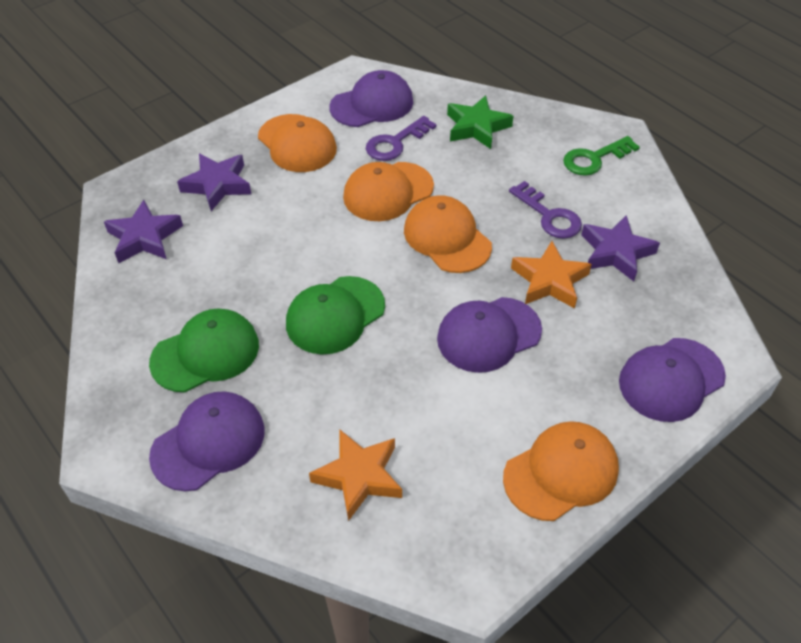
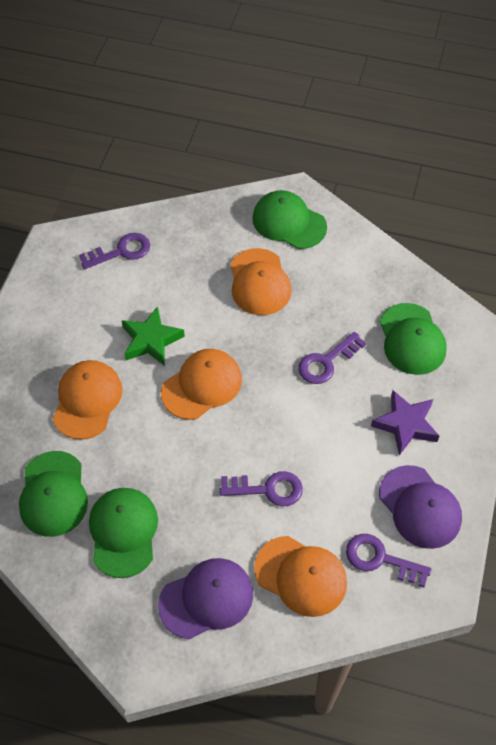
green cap: [149,309,259,392] [286,276,385,354] = 2 -> [19,451,88,537] [89,488,158,578] [252,190,327,249] [380,303,447,375] = 4
green key: [563,136,640,176] = 1 -> none = 0
orange star: [309,429,402,521] [511,241,592,309] = 2 -> none = 0
purple cap: [149,391,265,491] [329,70,413,127] [437,297,542,373] [619,338,726,422] = 4 -> [158,558,253,639] [379,465,462,549] = 2
purple key: [366,116,437,161] [509,181,582,239] = 2 -> [79,233,150,269] [219,471,303,506] [298,332,366,384] [346,534,432,587] = 4
purple star: [104,200,183,263] [177,153,251,211] [581,215,660,281] = 3 -> [371,390,439,455] = 1

